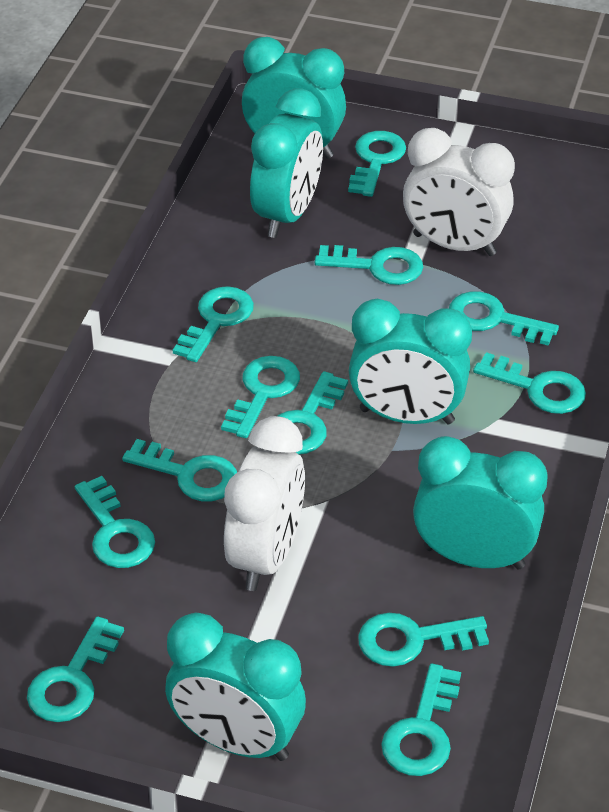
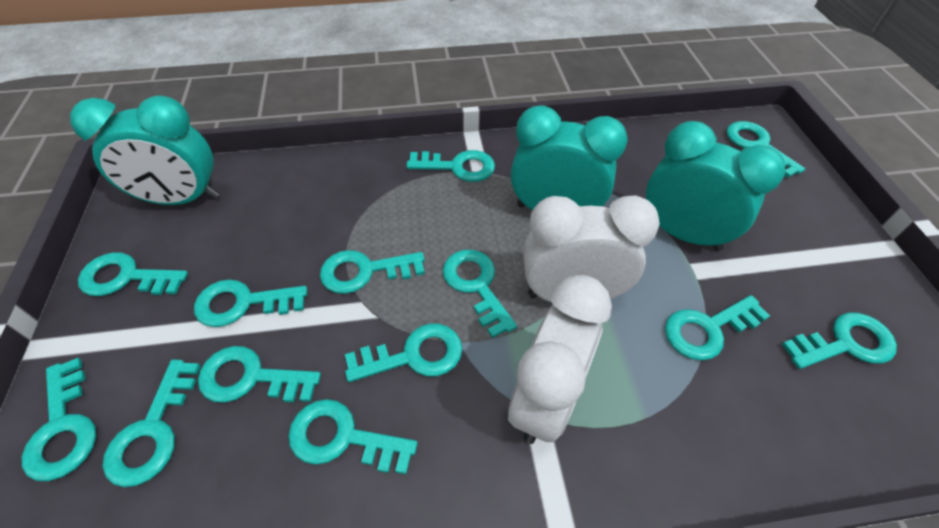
turquoise clock: [165,612,306,761] [242,37,346,159] [250,88,323,238] [349,299,472,424] [413,436,547,569] = 5 -> [70,96,219,205] [510,105,628,210] [646,121,785,251] = 3
turquoise key: [27,616,124,722] [75,476,155,568] [122,439,237,501] [173,286,254,362] [221,356,300,438] [278,371,348,454] [315,245,423,285] [348,131,406,197] [358,613,489,667] [381,664,461,776] [449,291,559,346] [473,352,586,414] = 12 -> [22,358,96,481] [78,252,188,296] [103,359,200,487] [194,279,307,327] [198,346,321,403] [288,399,418,474] [320,250,425,294] [345,324,462,382] [406,150,495,182] [443,250,517,338] [665,295,770,360] [726,121,805,178] [782,313,897,369] = 13

